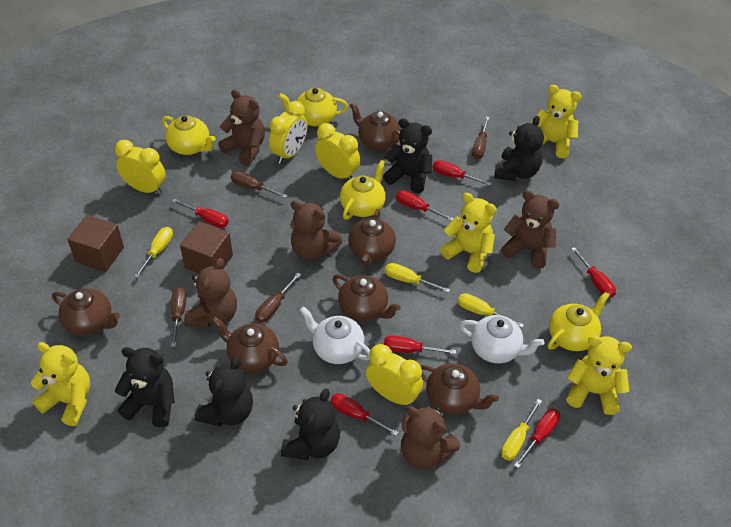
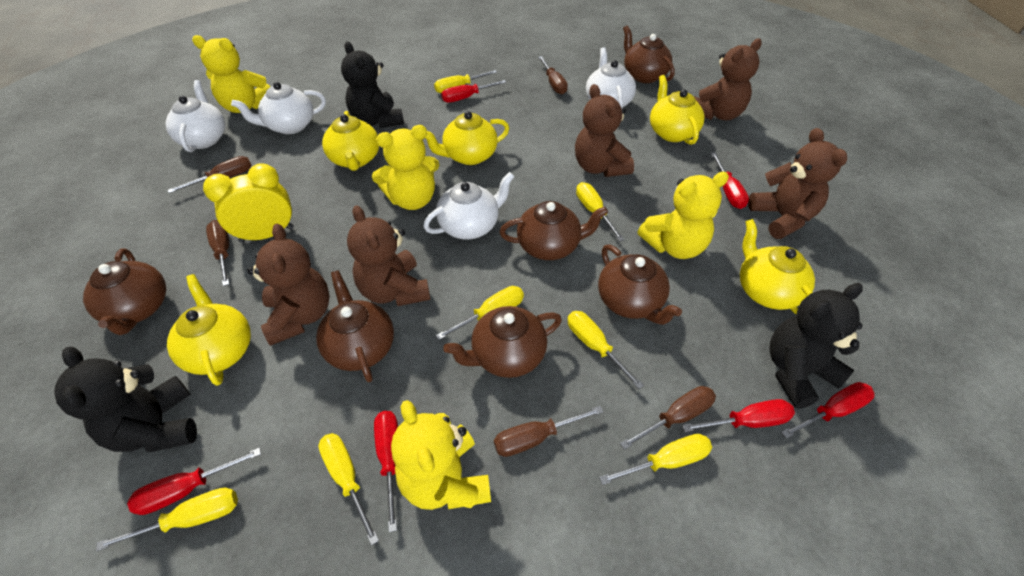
black teddy bear: [115,347,175,427] [195,357,253,427] [281,389,340,460] [383,118,432,193] [494,116,544,181] = 5 -> [54,347,197,452] [341,41,404,128] [769,283,863,409] = 3
brown cube: [67,215,124,272] [180,221,233,273] = 2 -> none = 0
brown screwdriver: [171,287,187,347] [231,171,287,198] [255,273,301,323] [472,117,490,159] = 4 -> [168,156,252,193] [206,220,229,286] [494,406,603,457] [538,56,568,94] [620,386,716,450] = 5
red screwdriver: [172,199,229,228] [330,393,399,436] [384,335,456,354] [396,190,454,221] [432,160,492,186] [514,409,560,468] [571,247,616,298] = 7 -> [127,448,261,515] [374,411,398,532] [441,80,506,103] [682,399,795,432] [711,153,749,209] [781,382,875,439] = 6
white teapot: [300,306,370,364] [460,315,544,363] = 2 -> [165,80,226,152] [231,82,326,134] [423,172,515,239] [586,47,636,109] = 4
yellow clock: [115,140,166,195] [269,101,308,164] [315,123,360,180] [366,344,423,406] = 4 -> [203,163,294,243] = 1
yellow screwdriver: [134,227,173,278] [385,263,450,293] [458,293,524,328] [501,399,542,461] = 4 -> [96,488,238,551] [318,433,379,545] [434,70,497,93] [436,286,524,340] [567,311,644,389] [576,182,625,242] [599,434,712,485] = 7
yellow teapot: [162,115,216,155] [278,88,348,127] [340,160,386,220] [548,292,610,351] = 4 -> [167,274,251,386] [322,111,379,171] [425,111,509,165] [650,75,705,145] [740,219,815,315] = 5

